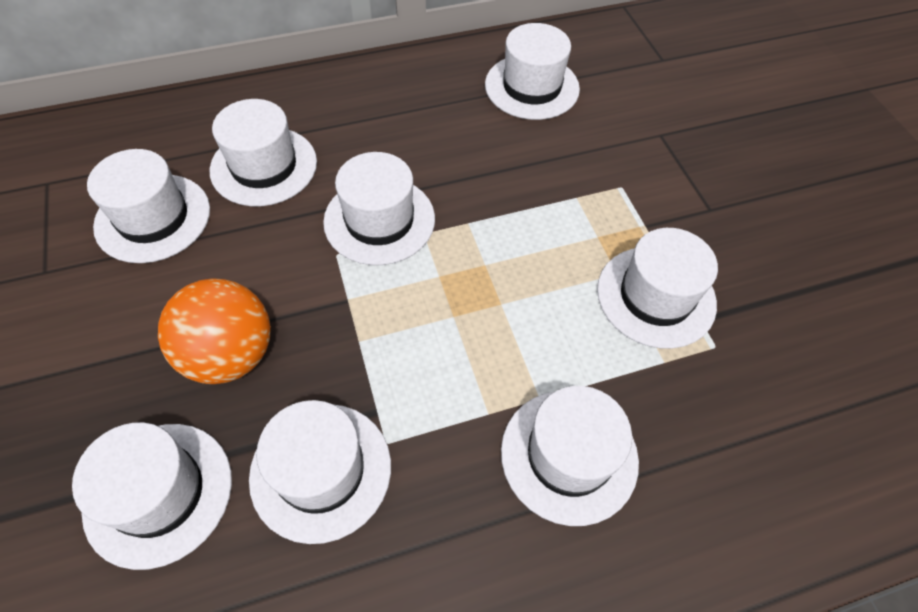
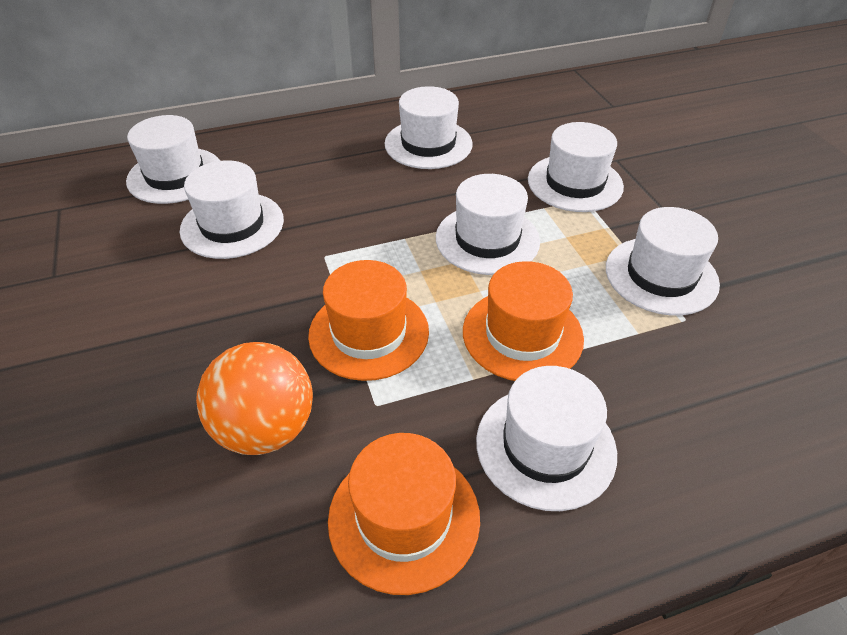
orange hat: none = 0 -> [308,260,429,381] [328,433,480,595] [463,261,584,381] = 3
white hat: [72,423,232,570] [87,149,210,263] [210,99,317,206] [249,400,391,544] [323,152,435,265] [485,23,580,120] [501,386,639,526] [597,228,718,349] = 8 -> [126,115,220,204] [180,160,284,259] [384,86,472,169] [436,174,540,275] [476,366,617,511] [528,122,624,212] [606,207,720,316] = 7

